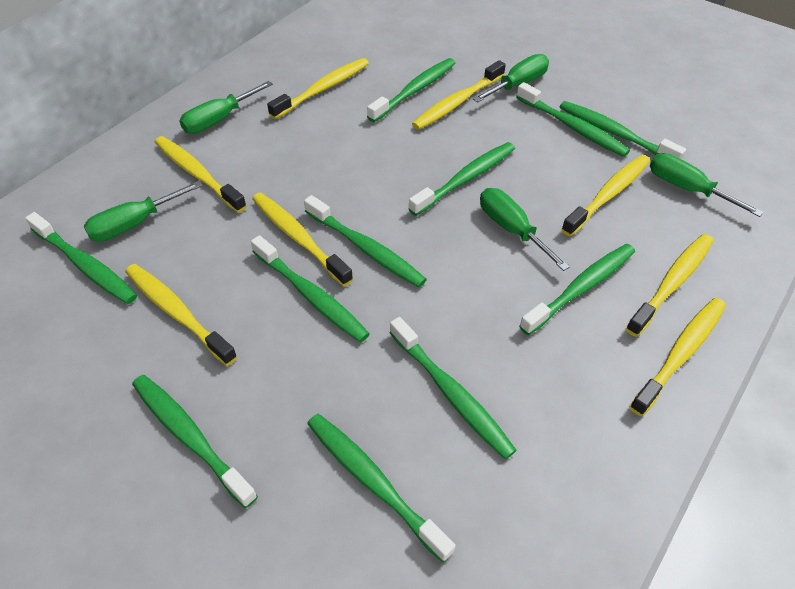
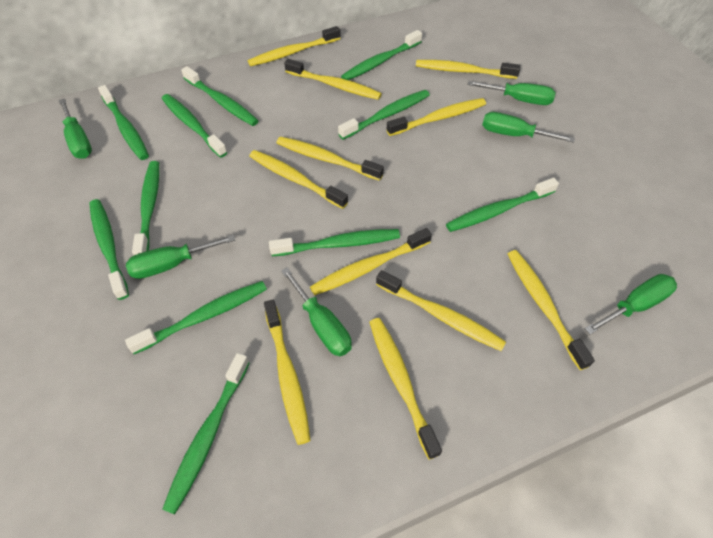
green screwdriver: [84,181,203,242] [180,81,273,134] [473,54,549,102] [480,188,570,271] [650,153,763,217] = 5 -> [59,98,92,159] [126,235,235,279] [281,267,352,356] [468,81,556,105] [482,112,575,143] [584,274,677,334] = 6
yellow toothbrush: [125,264,237,366] [155,136,247,213] [252,192,353,286] [267,58,369,119] [412,60,506,130] [561,155,650,236] [626,234,714,337] [630,298,726,416] = 8 -> [248,26,341,66] [249,150,348,209] [264,300,311,445] [277,136,384,181] [284,59,382,100] [310,228,432,296] [369,318,442,460] [376,270,506,351] [387,98,486,136] [416,60,520,79] [508,250,595,370] = 11

